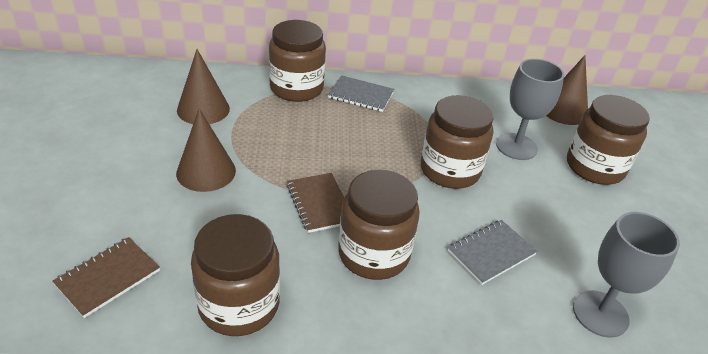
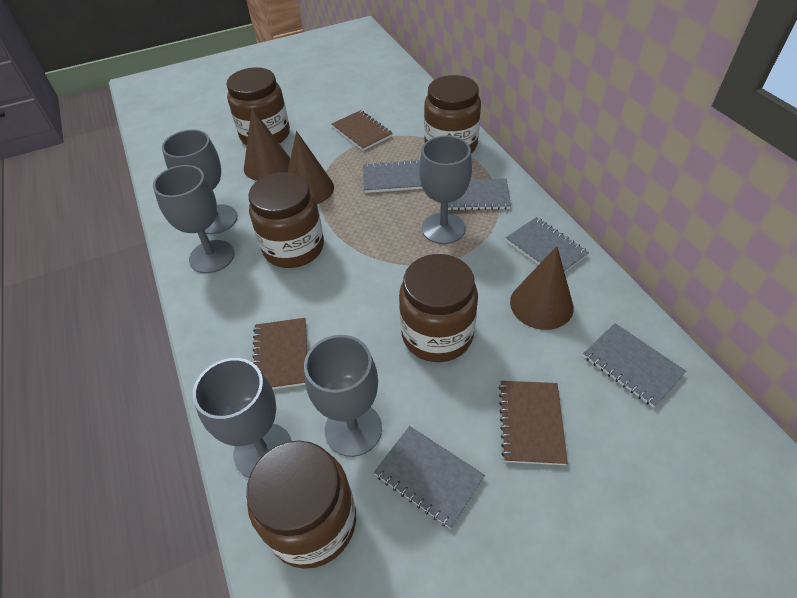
brown notebook: [52,237,160,318] [287,173,344,233] = 2 -> [252,318,307,389] [332,110,393,151] [498,381,567,465] = 3
grey goblet: [496,59,564,160] [573,212,680,338] = 2 -> [153,165,234,273] [162,130,237,234] [193,358,292,478] [304,335,382,457] [419,136,472,244] = 5
grey notebook: [328,75,394,112] [447,220,537,285] = 2 -> [363,160,423,193] [374,426,485,529] [448,178,511,210] [506,217,589,273] [583,323,686,408] = 5

